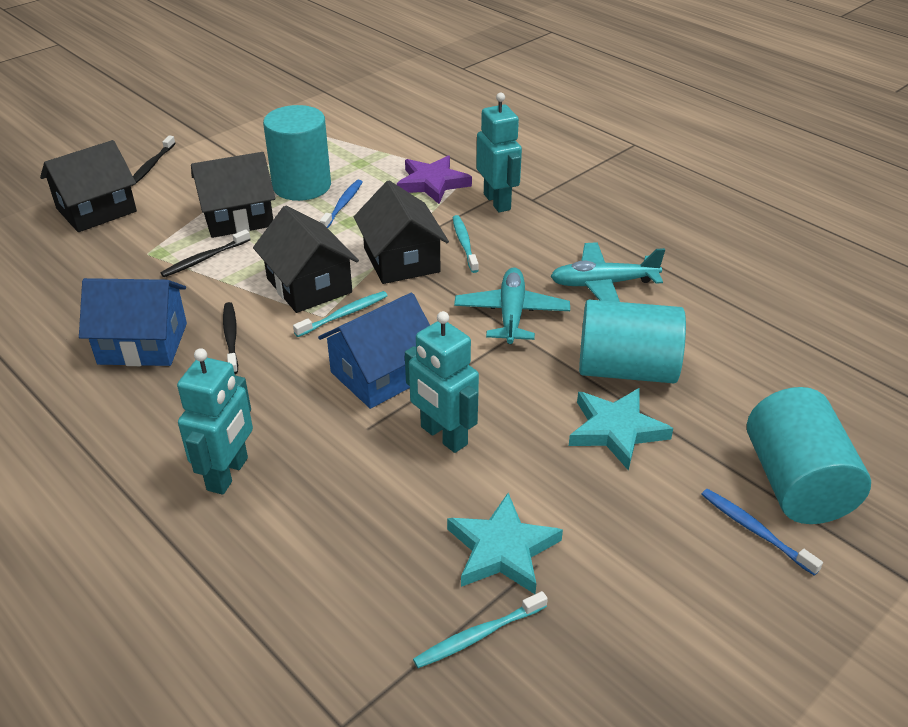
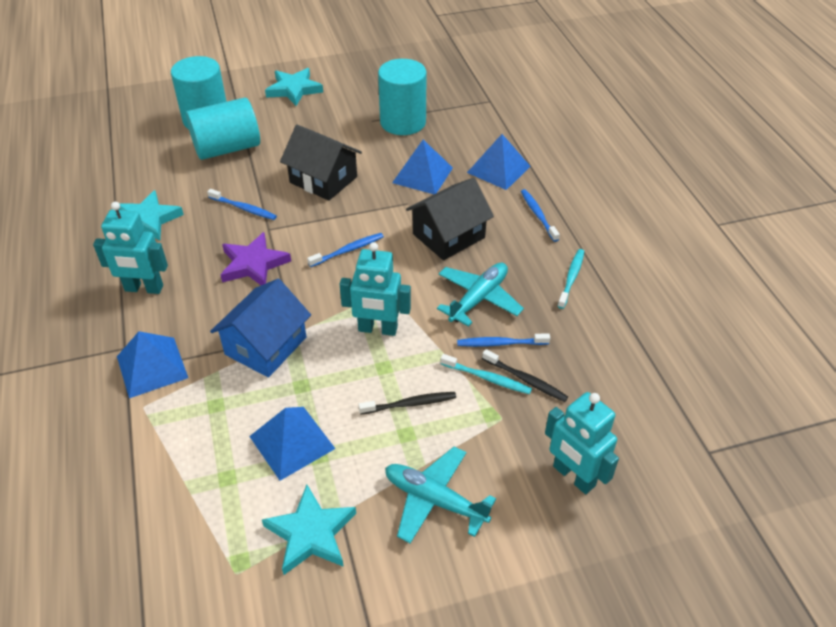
black house: [40,140,137,232] [191,152,275,238] [253,206,359,313] [354,180,449,284] = 4 -> [280,125,362,201] [406,178,494,260] = 2
black toothbrush: [132,135,175,186] [160,229,251,277] [223,302,238,374] = 3 -> [358,392,456,415] [482,349,568,402] = 2
blue house: [79,278,187,366] [318,293,430,409] = 2 -> [210,279,311,377] = 1
blue pyramid: none = 0 -> [117,331,188,398] [249,407,336,481] [392,140,453,194] [467,134,531,190] = 4
blue toothbrush: [320,180,362,228] [701,489,823,576] = 2 -> [207,189,277,220] [307,233,384,267] [457,333,550,347] [521,189,560,242] = 4
turquoise star: [447,493,563,594] [569,388,673,471] = 2 -> [119,190,184,241] [262,485,356,575] [265,68,323,106] = 3
turquoise toothbrush: [293,291,388,337] [413,591,548,668] [453,215,479,273] = 3 -> [440,354,532,394] [558,249,584,309] = 2

